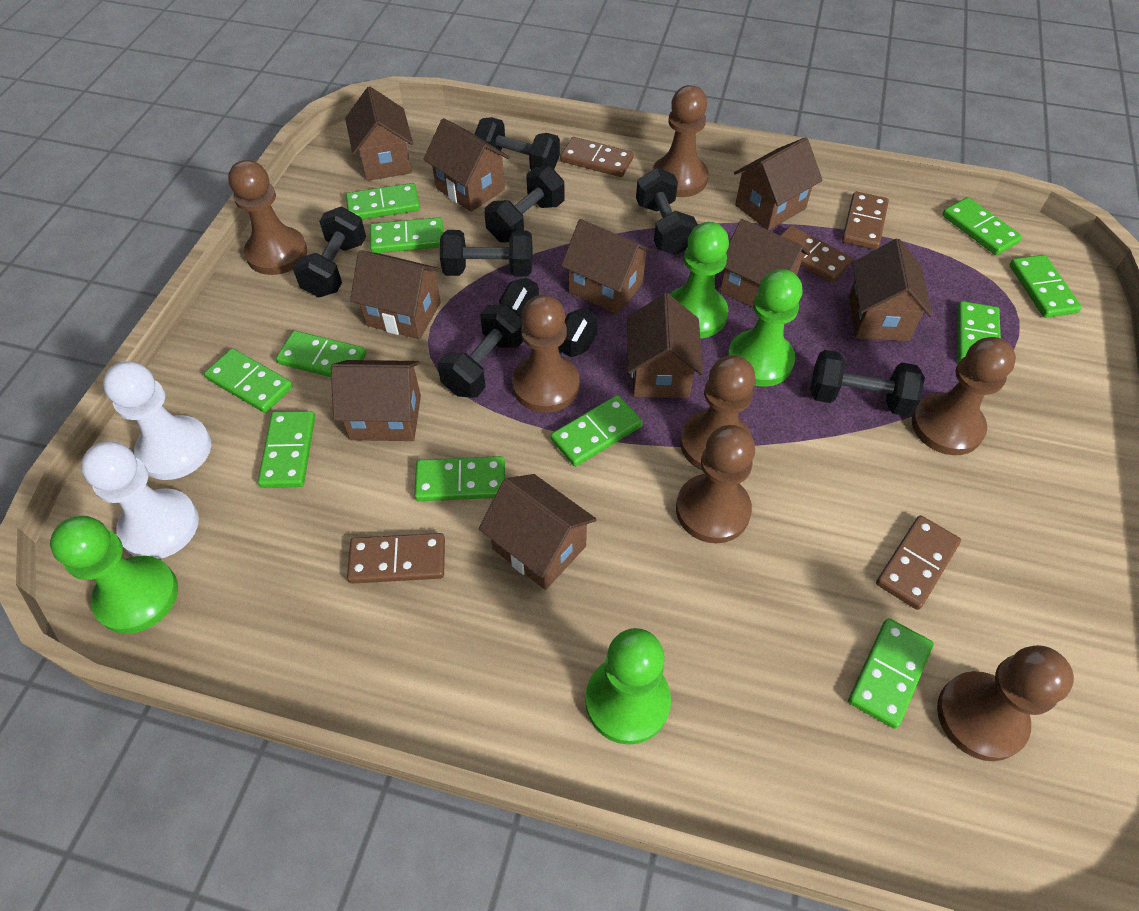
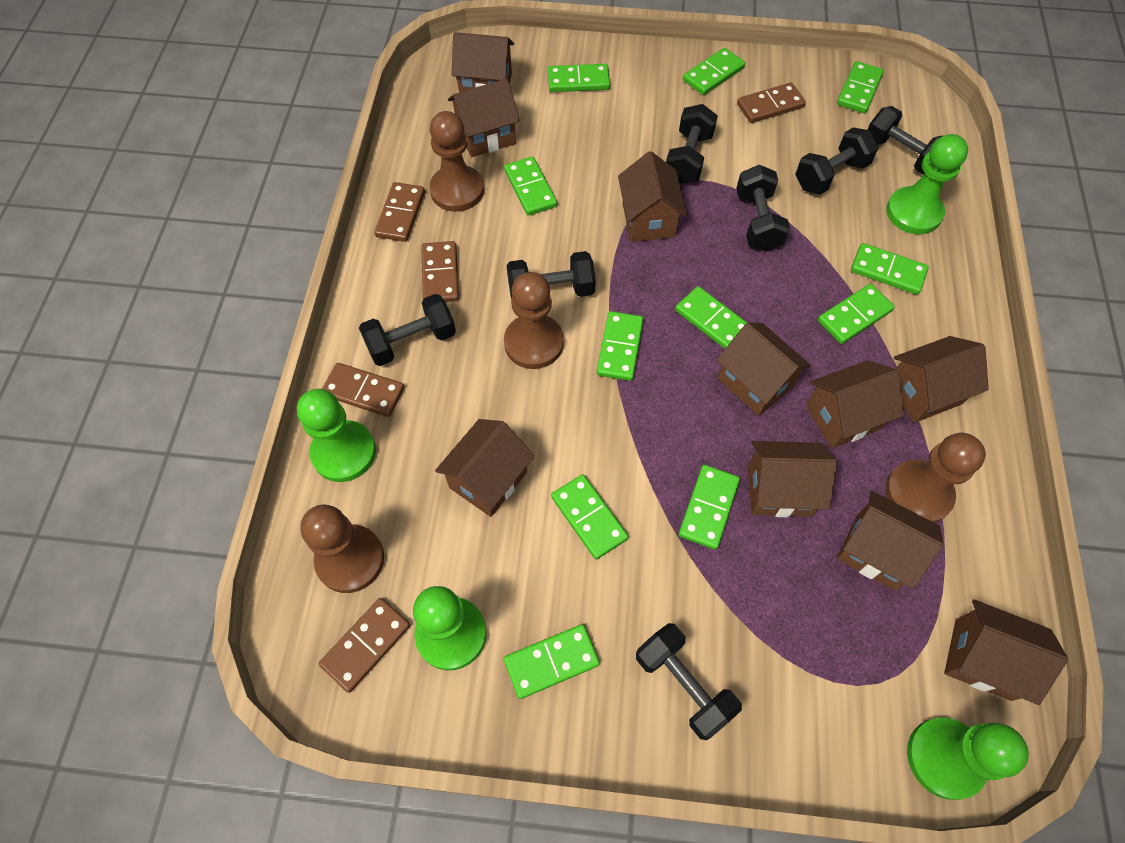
black dumbbell: [293,207,366,297] [437,304,523,398] [440,230,533,277] [474,117,560,170] [484,166,564,242] [499,278,598,357] [636,168,698,255] [810,350,925,416] = 8 -> [359,294,456,366] [507,251,596,300] [636,623,742,740] [666,104,718,184] [736,165,790,251] [795,127,878,195] [867,106,942,174] = 7
brown pawn: [228,160,307,275] [512,295,580,413] [653,85,708,197] [676,425,755,543] [680,355,756,471] [912,337,1016,455] [937,645,1074,761] = 7 -> [300,505,384,593] [429,111,484,212] [504,272,564,369] [886,433,986,523] = 4
white pawn: [81,442,199,559] [103,362,211,480] = 2 -> none = 0

